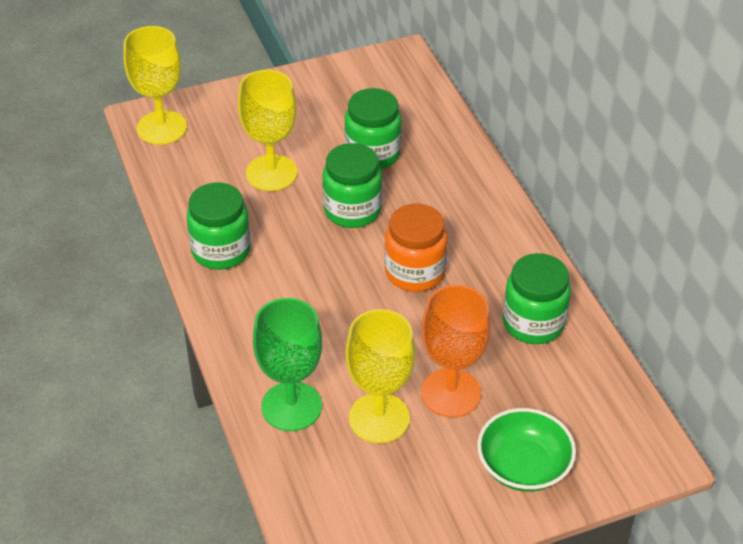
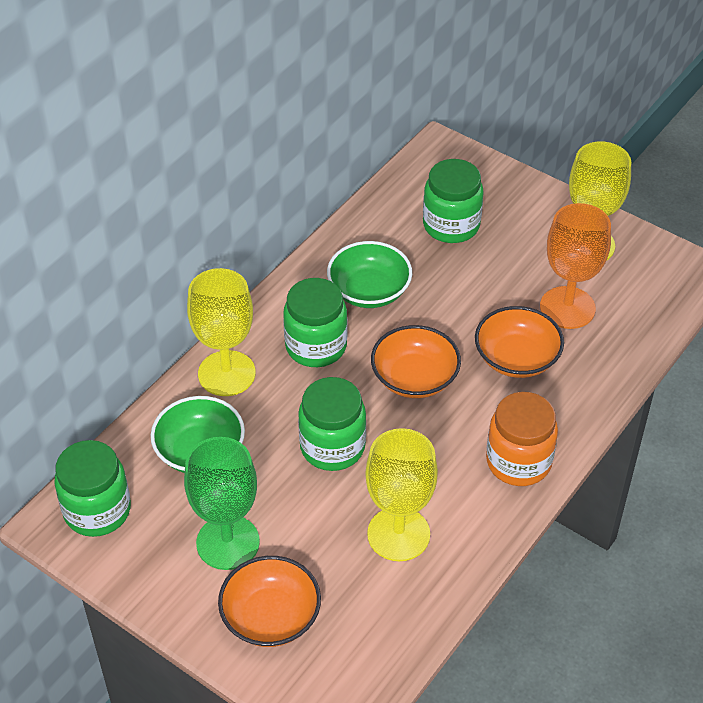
green bowl: [477,408,576,492] = 1 -> [151,396,245,473] [327,241,412,308] = 2
orange bowl: none = 0 -> [218,556,321,647] [371,325,461,398] [475,306,564,378] = 3

